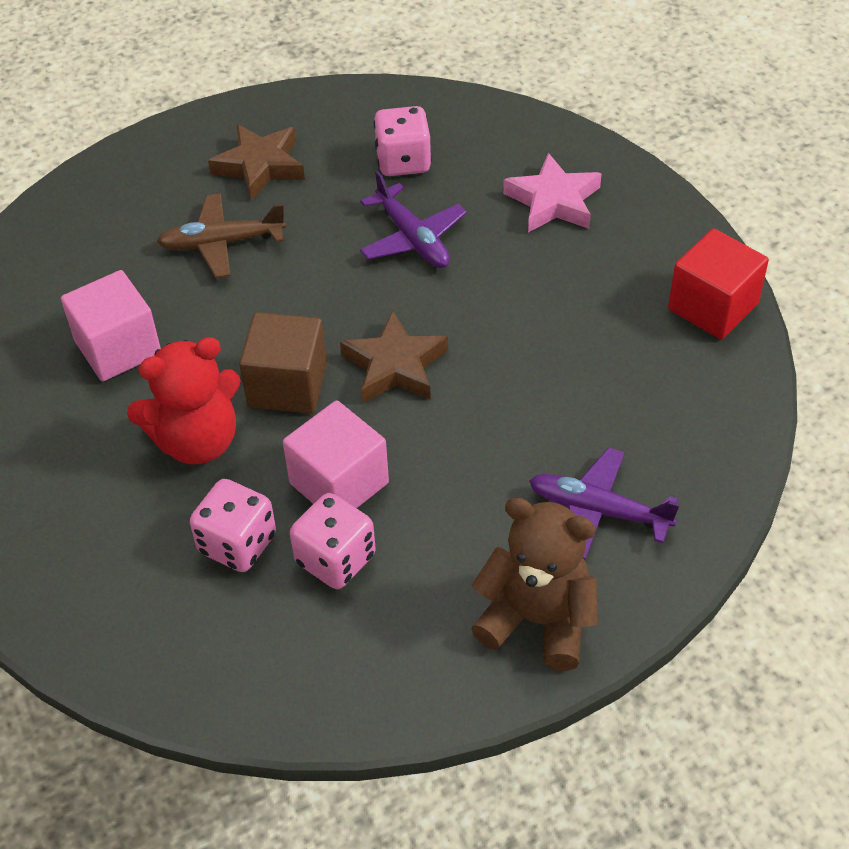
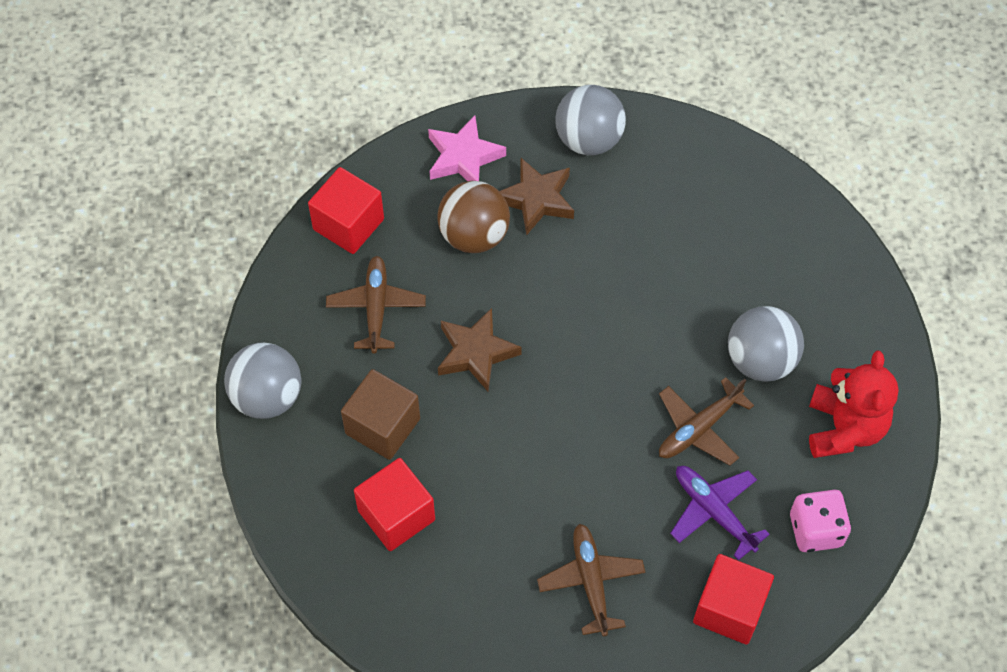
brown ball: none = 0 -> [437,181,510,253] = 1
brown plane: [157,194,286,278] = 1 -> [326,256,426,353] [537,524,646,636] [659,377,754,466] = 3
brown teddy bear: [471,497,598,671] = 1 -> none = 0
grey ball: none = 0 -> [224,343,301,419] [555,85,626,155] [728,306,804,382] = 3
pink cube: [61,270,161,381] [283,400,389,508] = 2 -> none = 0
pink dice: [190,479,276,572] [290,493,376,589] [374,106,432,176] = 3 -> [790,490,851,552] = 1
purple plane: [360,171,467,268] [529,447,680,559] = 2 -> [670,466,770,560] = 1
red cube: [668,228,769,340] = 1 -> [308,167,384,254] [354,458,435,551] [693,554,774,645] = 3

